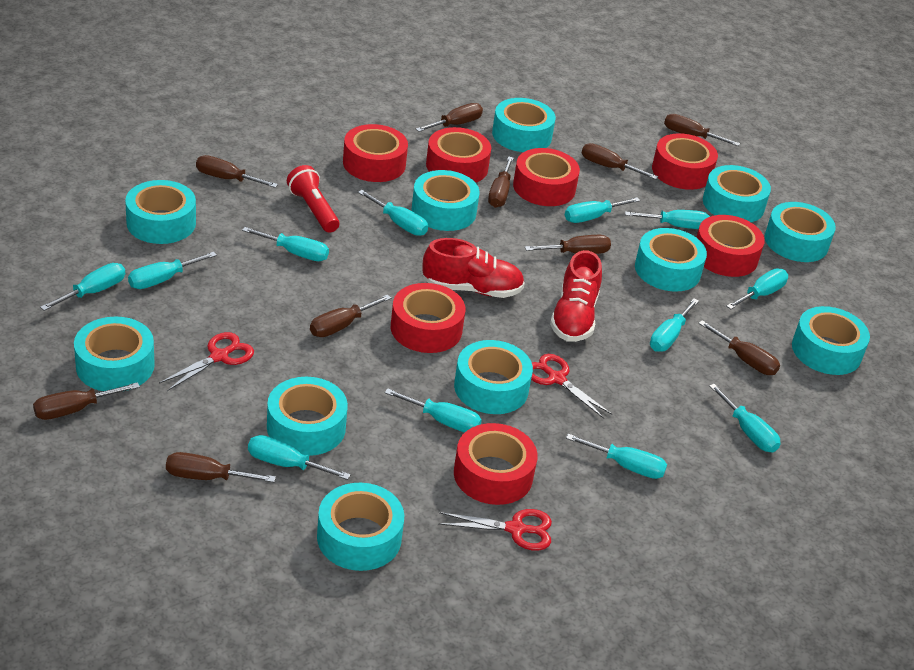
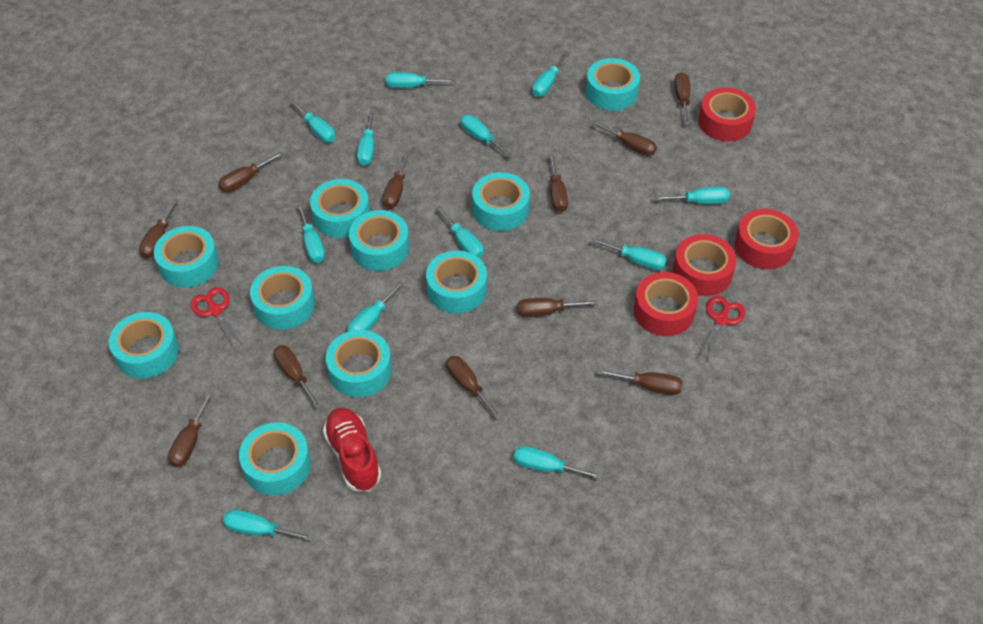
brown screwdriver: [33,382,140,420] [166,452,276,482] [196,155,278,188] [310,295,391,337] [416,103,483,132] [488,156,514,208] [525,235,611,254] [582,143,658,180] [664,114,740,146] [698,320,780,375] = 10 -> [139,198,179,258] [168,391,214,467] [218,151,284,192] [274,345,321,409] [382,152,410,209] [446,356,502,419] [517,298,598,317] [549,154,568,212] [591,121,657,156] [597,369,683,395] [674,72,690,124] = 11
red flashlight: [287,165,339,233] = 1 -> none = 0
red scissors: [159,332,254,391] [438,509,552,551] [531,354,612,419] = 3 -> [191,287,245,350] [697,296,745,362] = 2
red shoe: [423,238,525,298] [550,250,602,342] = 2 -> [323,408,382,491] = 1
red tape: [343,124,408,182] [391,283,465,353] [426,127,491,183] [454,423,538,505] [513,148,580,206] [652,133,718,190] [696,215,765,277] = 7 -> [634,272,698,336] [673,234,737,296] [698,87,756,141] [735,209,799,269] = 4
turquoise tape: [74,317,155,391] [125,180,196,244] [267,377,348,456] [317,483,404,571] [412,170,479,231] [454,340,533,414] [492,98,556,152] [635,228,707,292] [703,165,771,222] [765,202,836,262] [792,306,870,375] = 11 -> [109,312,179,379] [154,226,219,287] [239,422,311,496] [250,266,315,330] [310,179,370,238] [326,330,392,397] [349,210,410,271] [426,251,487,314] [472,172,530,231] [586,58,640,111] = 10

